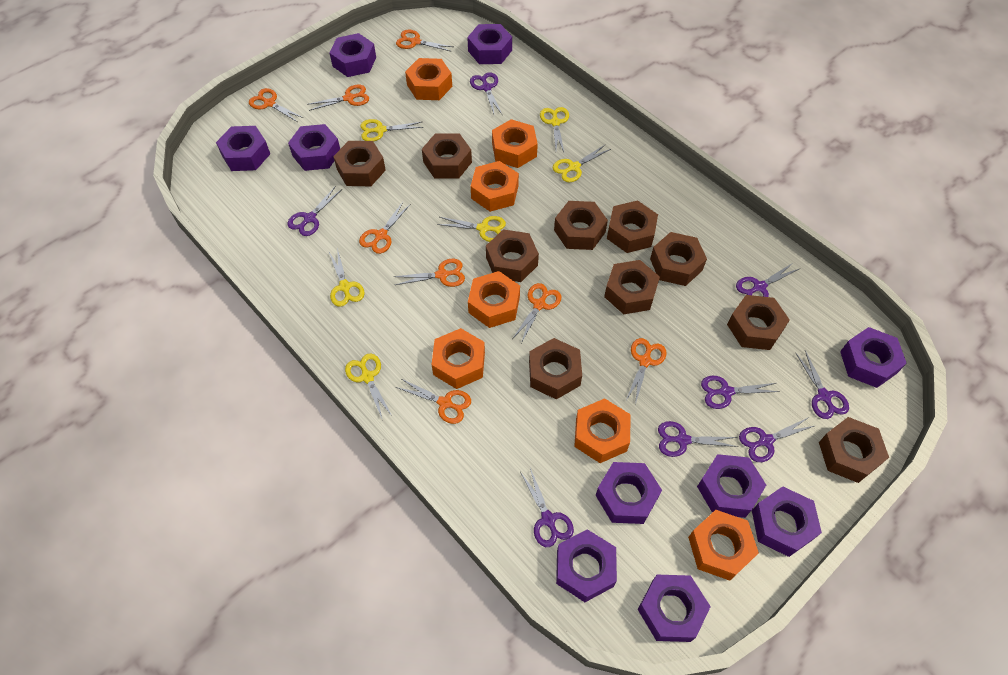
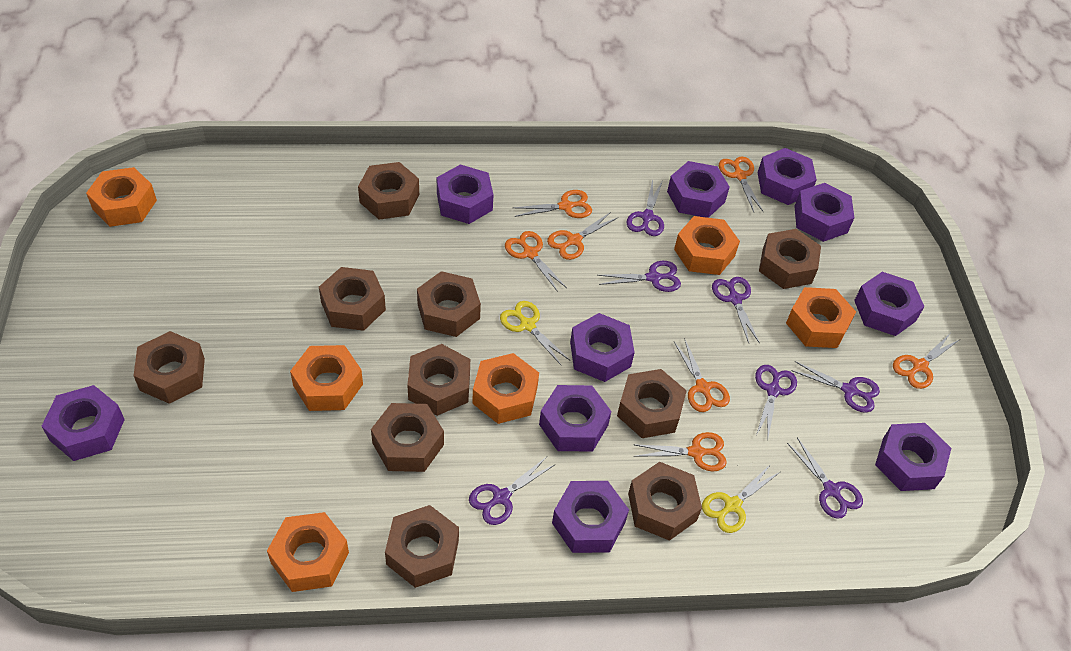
orange nut: [405,58,452,100] [432,328,485,389] [468,271,520,328] [470,161,519,212] [492,119,538,168] [574,398,631,463] [688,510,759,581] = 7 -> [86,167,157,227] [267,512,349,592] [290,345,363,411] [472,353,539,424] [674,216,740,275] [786,287,856,348] = 6
orange scissors: [249,88,303,122] [307,84,369,111] [359,202,410,254] [394,259,465,287] [396,30,453,52] [396,378,471,424] [513,283,561,343] [626,338,667,405] = 8 -> [505,231,567,292] [513,190,592,218] [547,212,617,260] [633,432,727,472] [674,338,730,412] [719,156,764,212] [893,334,959,389] = 7
purple scissors: [287,186,342,236] [470,72,502,116] [520,468,574,547] [658,421,738,457] [701,376,780,409] [736,262,799,297] [739,417,816,462] [796,350,849,419] = 8 -> [469,457,556,525] [597,261,681,292] [627,179,664,236] [712,277,760,344] [755,365,797,439] [787,437,863,519] [791,361,880,413] = 7
yellow scissors: [329,248,365,307] [345,354,392,418] [360,119,424,142] [437,216,506,242] [540,107,569,152] [553,145,611,182] = 6 -> [500,301,570,366] [702,464,780,533] = 2

